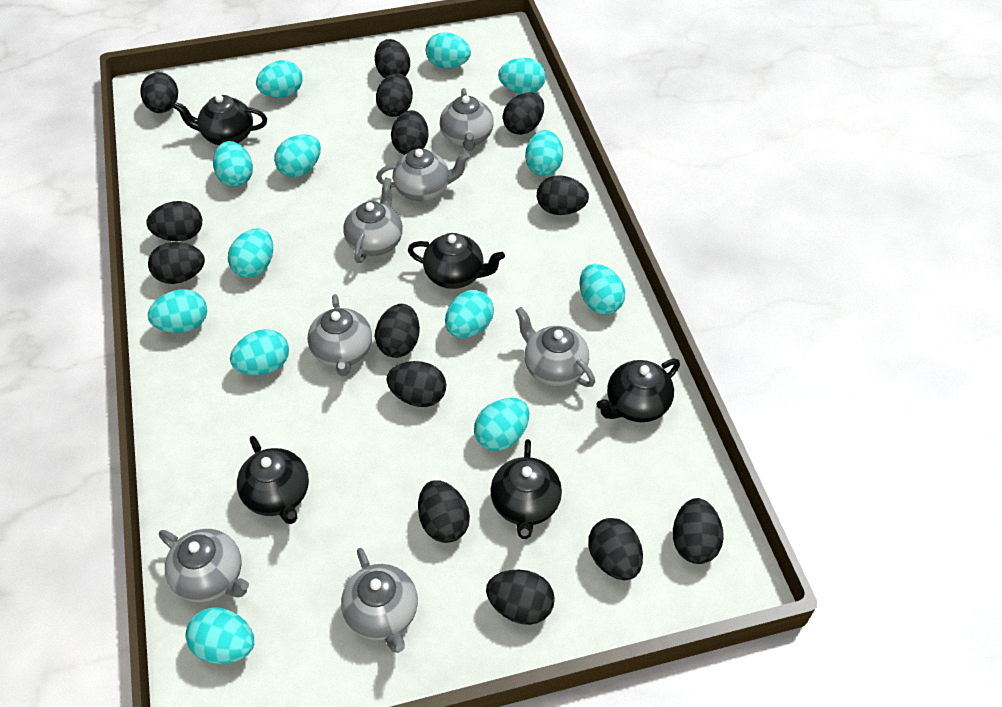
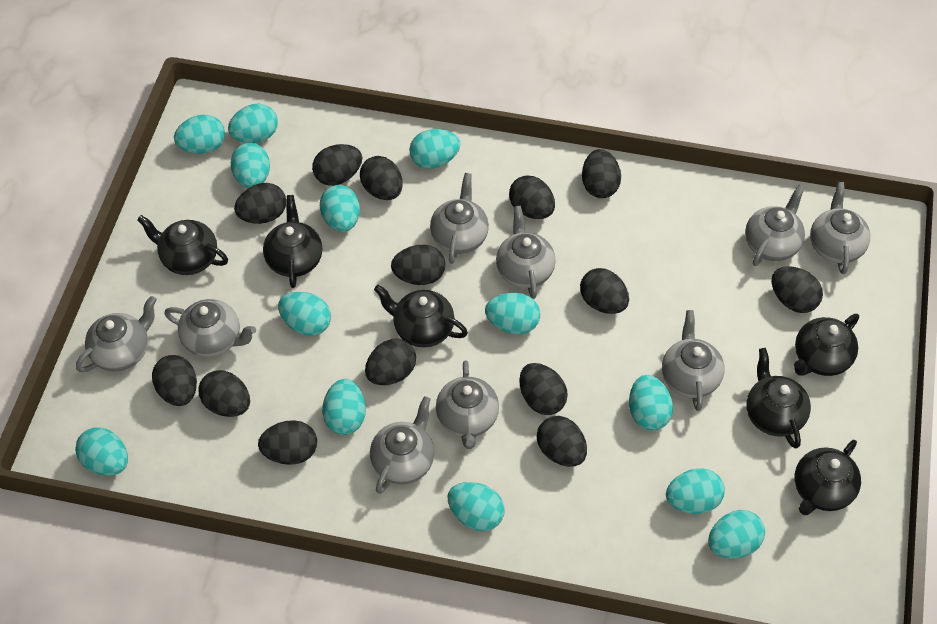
black teapot: [173,95,267,145] [237,436,309,524] [408,233,505,289] [490,439,562,539] [596,359,680,422] = 5 -> [137,215,228,275] [263,195,322,288] [374,285,468,347] [746,348,811,449] [794,314,859,376] [795,440,861,515] = 6
grey teapot: [159,529,249,602] [308,294,372,376] [341,548,418,653] [343,177,403,263] [376,148,470,201] [440,88,494,151] [516,307,595,387] = 7 -> [76,296,157,372] [164,299,256,357] [370,396,435,494] [430,173,489,264] [436,360,499,449] [496,206,556,299] [662,310,725,411] [745,185,805,266] [810,182,870,274] = 9

